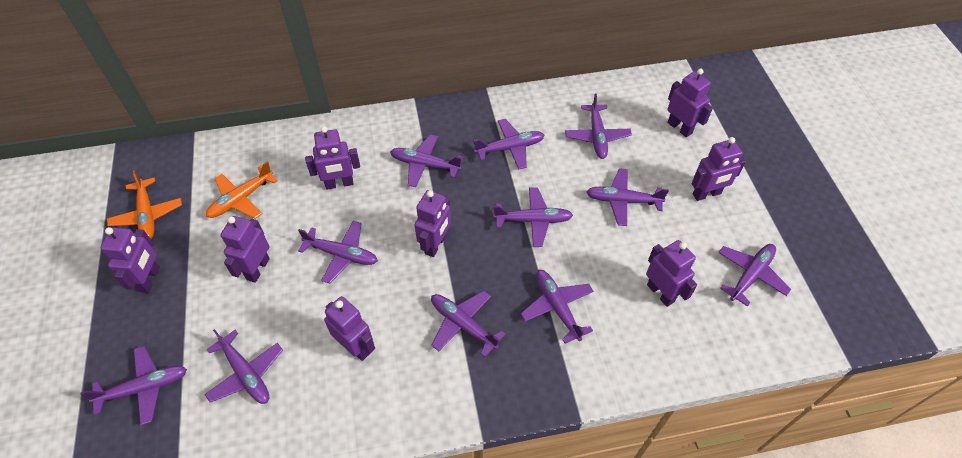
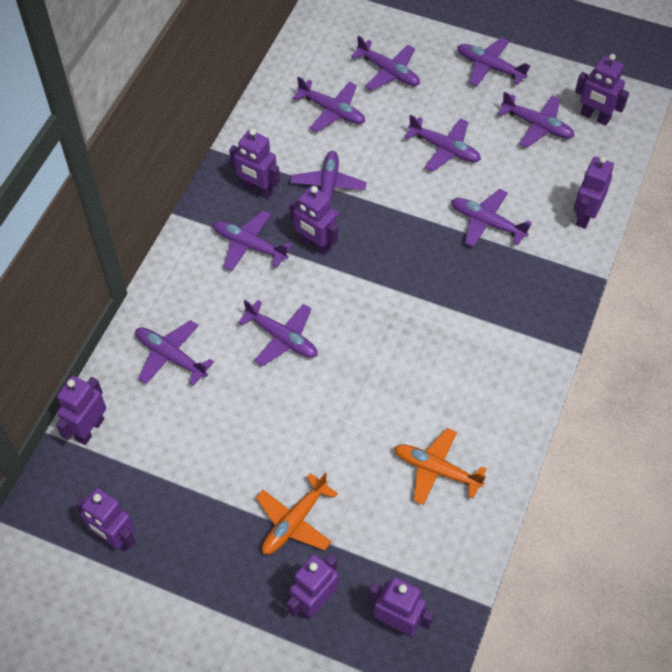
purple plane: [80,346,187,426] [204,329,283,404] [298,221,378,283] [390,134,463,187] [431,291,506,357] [473,119,545,170] [493,187,573,247] [520,270,594,344] [565,93,632,159] [586,168,669,226] [718,244,791,307] = 11 -> [135,320,214,386] [213,211,293,271] [238,300,318,366] [290,151,366,216] [293,76,365,132] [351,35,420,90] [404,115,481,172] [451,189,532,247] [457,38,531,86] [498,92,575,148] = 10

